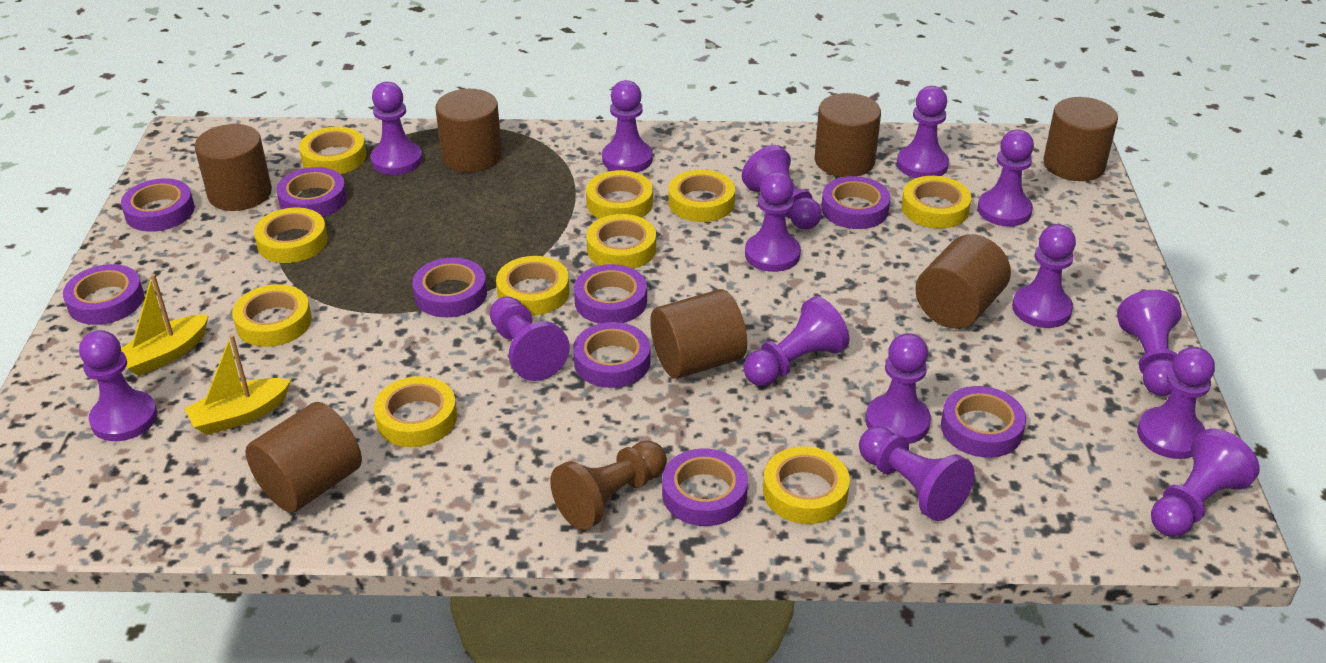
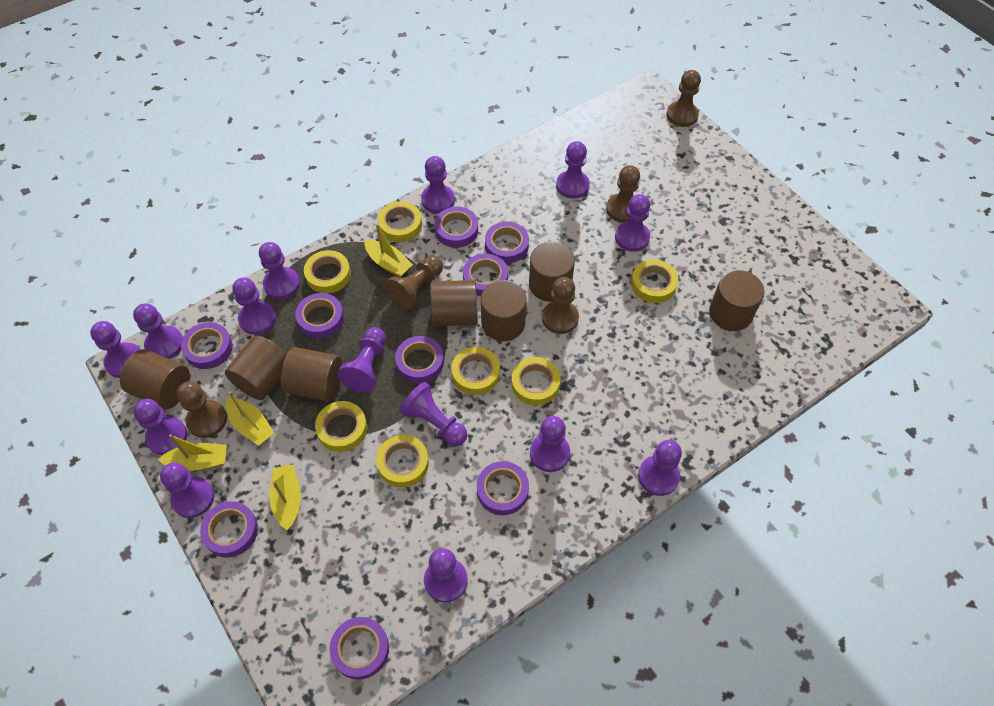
brown pawn: [550,440,667,530] = 1 -> [177,381,227,438] [385,256,443,310] [542,277,579,334] [606,165,640,223] [666,70,701,127] = 5
purple pawn: [79,330,157,441] [371,82,423,175] [490,296,570,381] [602,80,653,173] [742,145,822,230] [744,296,850,386] [745,172,801,272] [859,426,975,521] [866,333,931,444] [897,86,949,178] [977,130,1034,226] [1012,224,1076,328] [1117,290,1182,396] [1137,347,1215,459] [1151,429,1260,537] = 15 -> [90,321,141,378] [133,303,183,359] [133,399,187,455] [160,462,214,518] [232,278,276,335] [259,242,300,299] [337,327,386,393] [399,382,467,446] [421,156,455,213] [424,548,468,603] [530,416,570,472] [556,141,590,199] [615,194,650,252] [638,440,682,496] = 14
yellow boat: [121,274,209,376] [184,334,291,435] = 2 -> [158,434,227,471] [226,391,274,446] [270,465,301,530] [364,224,413,277] = 4
yellow tape: [232,284,312,347] [254,208,328,263] [299,127,366,174] [374,376,457,447] [496,256,570,315] [586,170,653,219] [586,214,656,269] [668,170,735,222] [763,446,850,524] [902,176,971,229] = 10 -> [304,250,351,294] [315,401,367,452] [376,435,429,487] [378,201,422,242] [451,347,500,395] [512,357,560,405] [631,259,678,303] = 7

